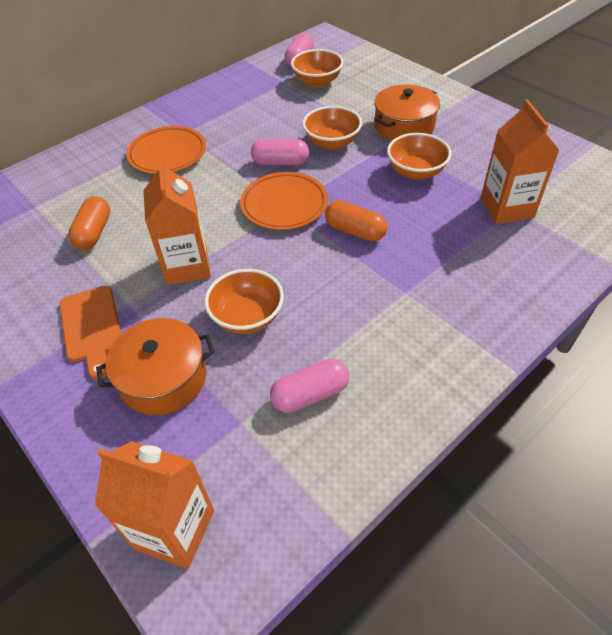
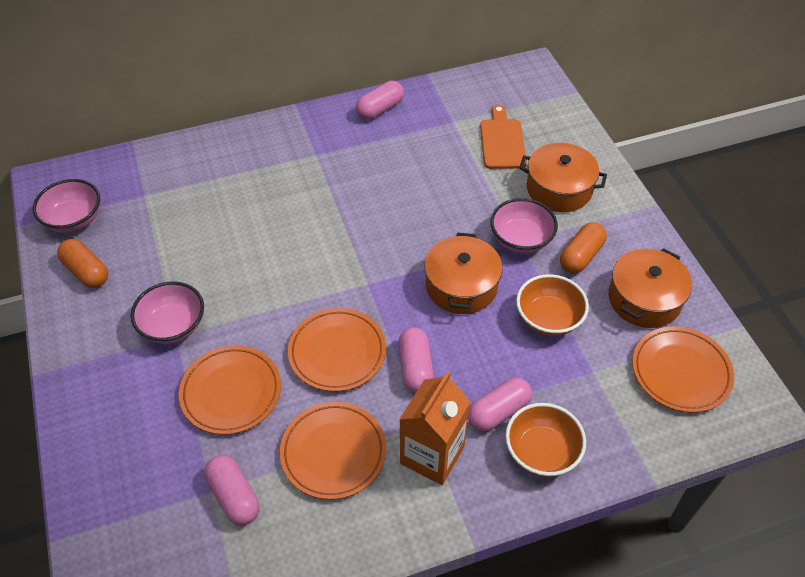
orange bowl: [204,269,284,334] [291,49,344,87] [302,106,362,150] [387,133,451,180] = 4 -> [505,403,586,477] [516,274,589,336] = 2
orange carton: [95,441,214,569] [143,159,211,285] [481,100,560,224] = 3 -> [399,371,471,485] = 1
orange plate: [126,126,206,174] [240,172,328,230] = 2 -> [179,346,281,435] [280,402,386,500] [288,308,386,392] [632,326,734,413] = 4
orange pot: [96,318,215,415] [374,84,440,141] = 2 -> [425,233,503,314] [519,143,607,212] [609,248,692,328] = 3
pink bowl: none = 0 -> [33,179,100,233] [131,281,204,344] [490,198,558,253] = 3
pink capsule: [251,139,309,165] [270,358,349,413] [285,33,314,67] = 3 -> [204,455,259,525] [356,81,404,120] [398,327,434,393] [468,377,532,432] = 4

